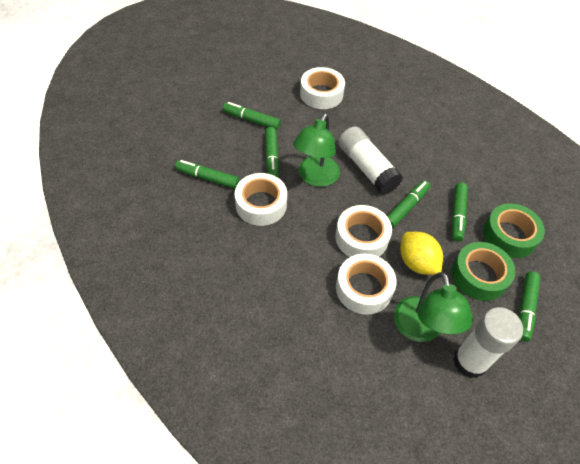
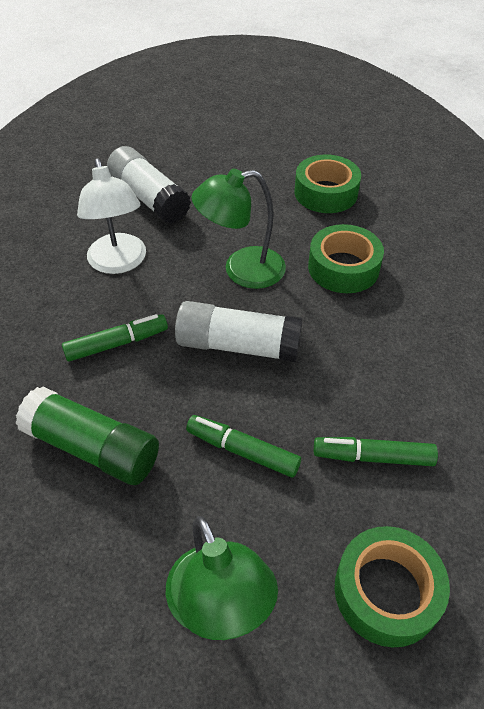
green glue stick: none = 0 -> [15,387,159,485] = 1
green marker: [175,160,239,189] [223,102,281,130] [265,127,279,177] [387,180,430,228] [452,182,468,242] [518,271,541,342] = 6 -> [62,314,168,362] [186,415,301,477] [314,437,438,466] = 3
green tape: [452,242,515,301] [483,203,545,258] = 2 -> [295,154,361,213] [308,224,384,293] [335,526,450,648] = 3
white lamp: none = 0 -> [77,158,146,274] = 1
white tape: [235,173,287,226] [300,67,345,109] [335,205,392,257] [336,254,396,315] = 4 -> none = 0
yellow lemon: [400,232,443,275] = 1 -> none = 0

